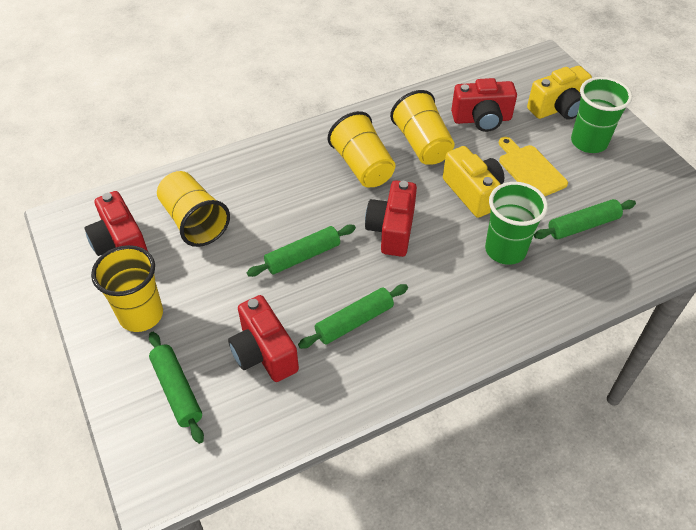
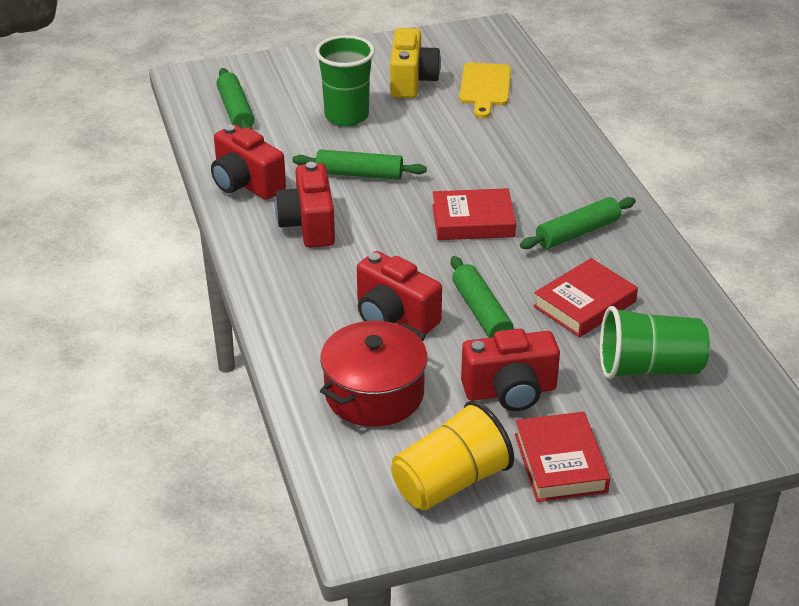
red book: none = 0 -> [432,188,516,240] [515,412,610,502] [533,258,638,337] = 3
red pot: none = 0 -> [320,321,428,427] = 1
yellow camera: [443,146,504,218] [527,66,592,120] = 2 -> [390,28,441,98] = 1
yellow cup: [91,245,163,332] [157,171,230,247] [328,111,396,187] [390,90,455,165] = 4 -> [391,400,514,511] = 1

